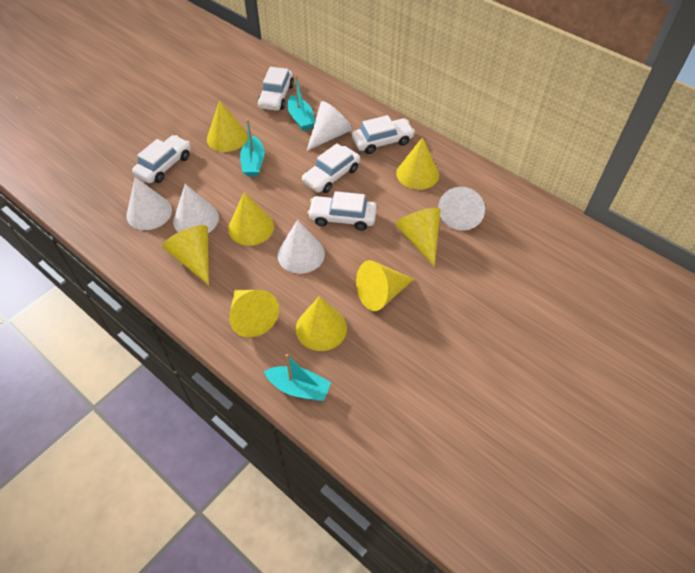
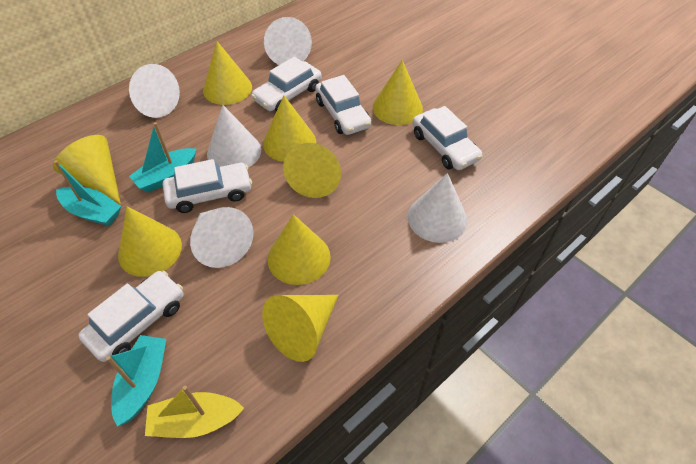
yellow boat: none = 0 -> [145,386,244,438] = 1

